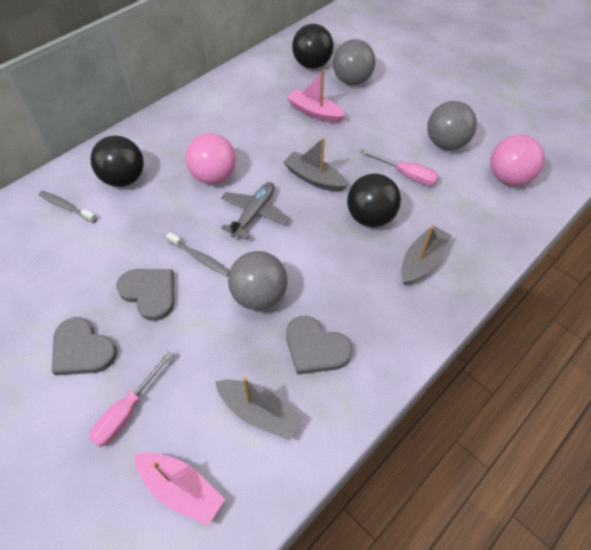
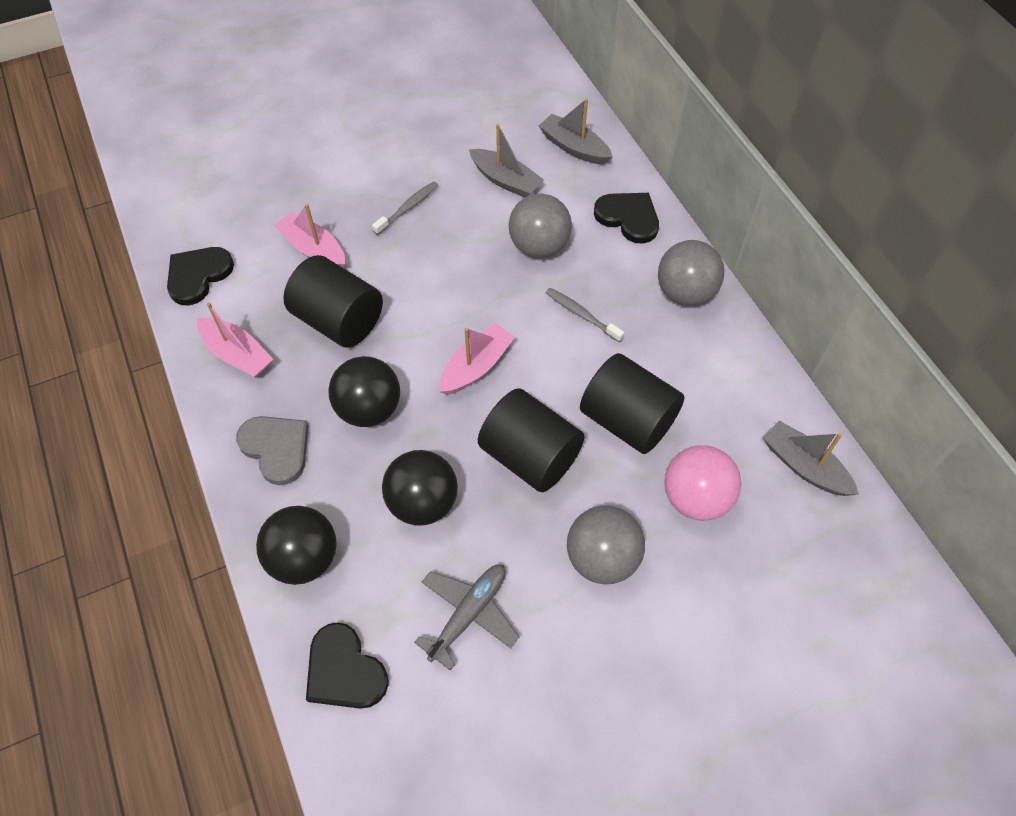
black cylinder: none = 0 -> [283,255,383,348] [478,389,584,492] [580,353,685,454] = 3
black heart: none = 0 -> [167,247,234,305] [306,622,389,709] [594,193,659,243] = 3
grey heart: [52,317,117,375] [116,269,174,321] [286,316,352,375] = 3 -> [236,416,309,485] = 1
pink ball: [185,133,236,184] [490,135,545,186] = 2 -> [664,445,741,521] = 1
pink boat: [134,452,225,526] [287,70,346,123] = 2 -> [197,302,273,378] [274,204,345,268] [439,323,515,395] = 3
pink screwdriver: [89,351,173,447] [360,149,438,186] = 2 -> none = 0

